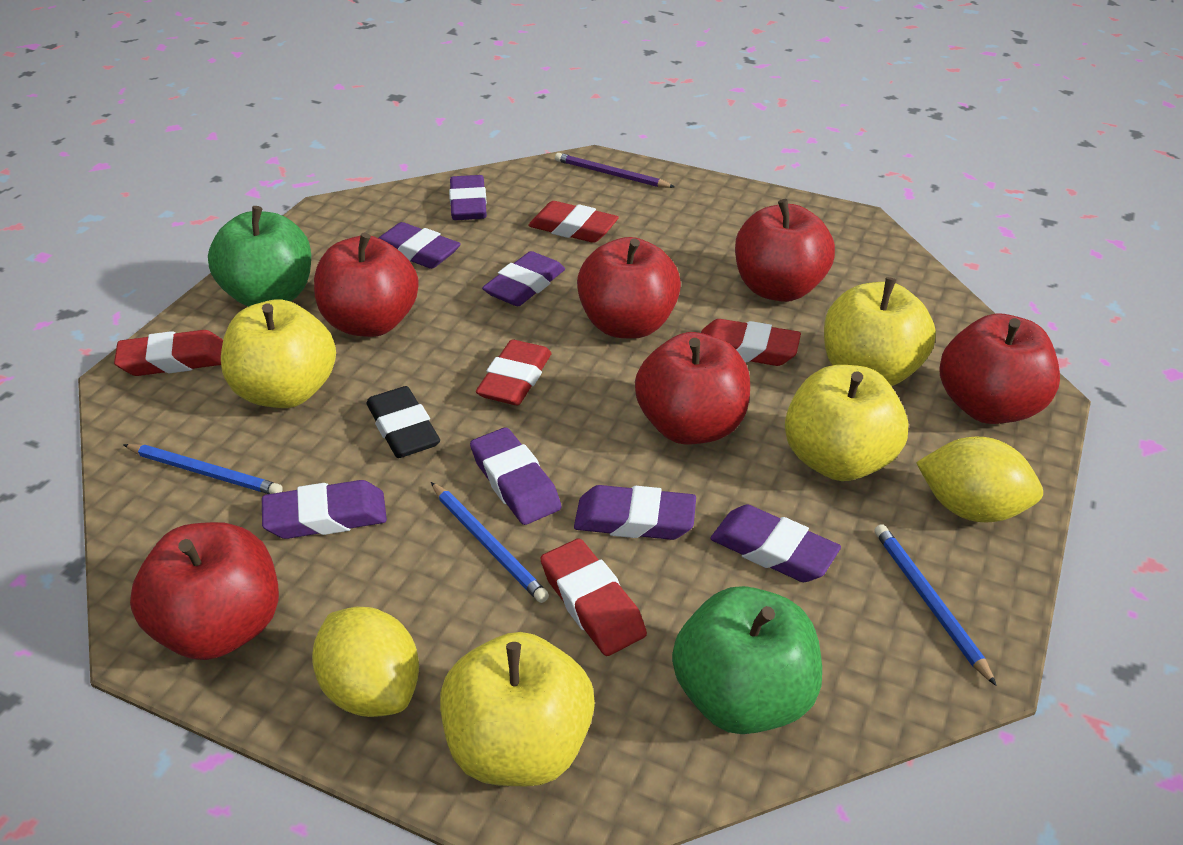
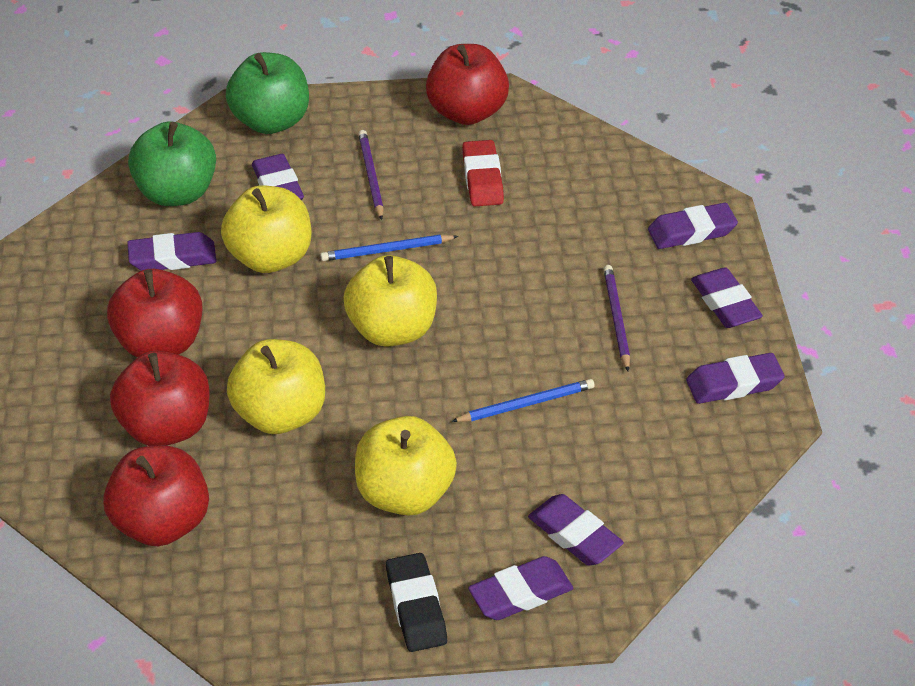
blue pencil: [123,444,283,494] [431,482,549,603] [874,524,997,686] = 3 -> [320,235,458,261] [451,379,595,422] = 2
purple pencil: [555,153,675,188] = 1 -> [358,130,384,220] [604,265,630,371] = 2
red apple: [130,522,279,660] [314,233,419,337] [577,237,681,339] [635,332,750,445] [735,199,835,302] [939,314,1060,424] = 6 -> [103,445,209,546] [107,269,202,358] [110,351,210,446] [426,44,509,125] = 4
red eraser: [114,330,223,376] [476,340,552,405] [528,201,619,243] [540,538,647,656] [701,319,801,366] = 5 -> [462,140,504,206] = 1
yellow lemon: [312,607,419,717] [916,437,1043,522] = 2 -> none = 0

